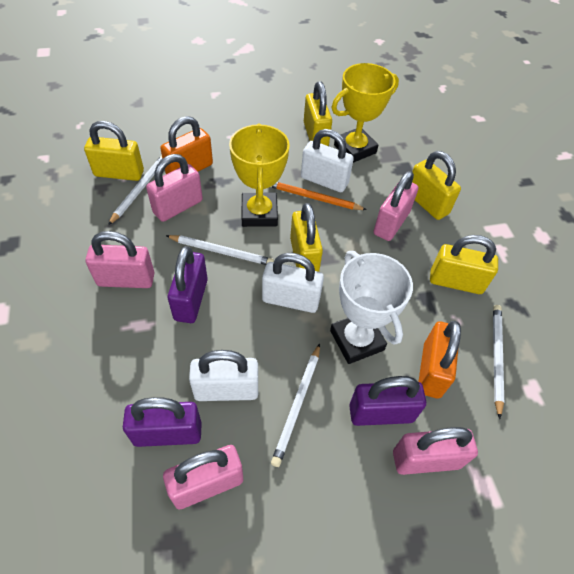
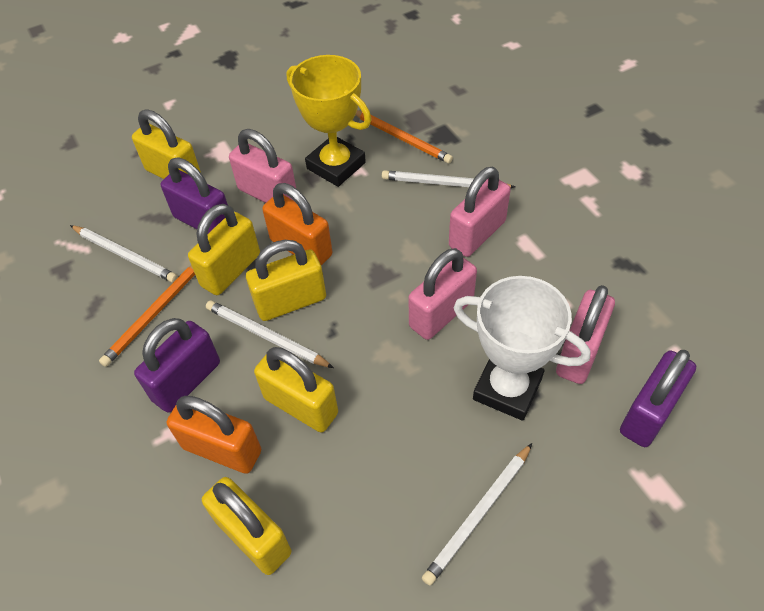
orange pencil: [271,182,367,210] = 1 -> [99,266,195,367] [356,110,453,164] = 2
pink padlock: [85,231,154,288] [146,154,203,222] [163,445,243,509] [373,171,418,241] [393,427,478,475] = 5 -> [229,129,296,203] [408,248,477,340] [449,167,511,257] [556,285,615,384] = 4
white padlock: [189,350,258,401] [262,253,324,313] [301,129,354,192] = 3 -> none = 0
yellow trophy: [229,124,290,227] [332,63,399,163] = 2 -> [287,55,372,187] = 1

